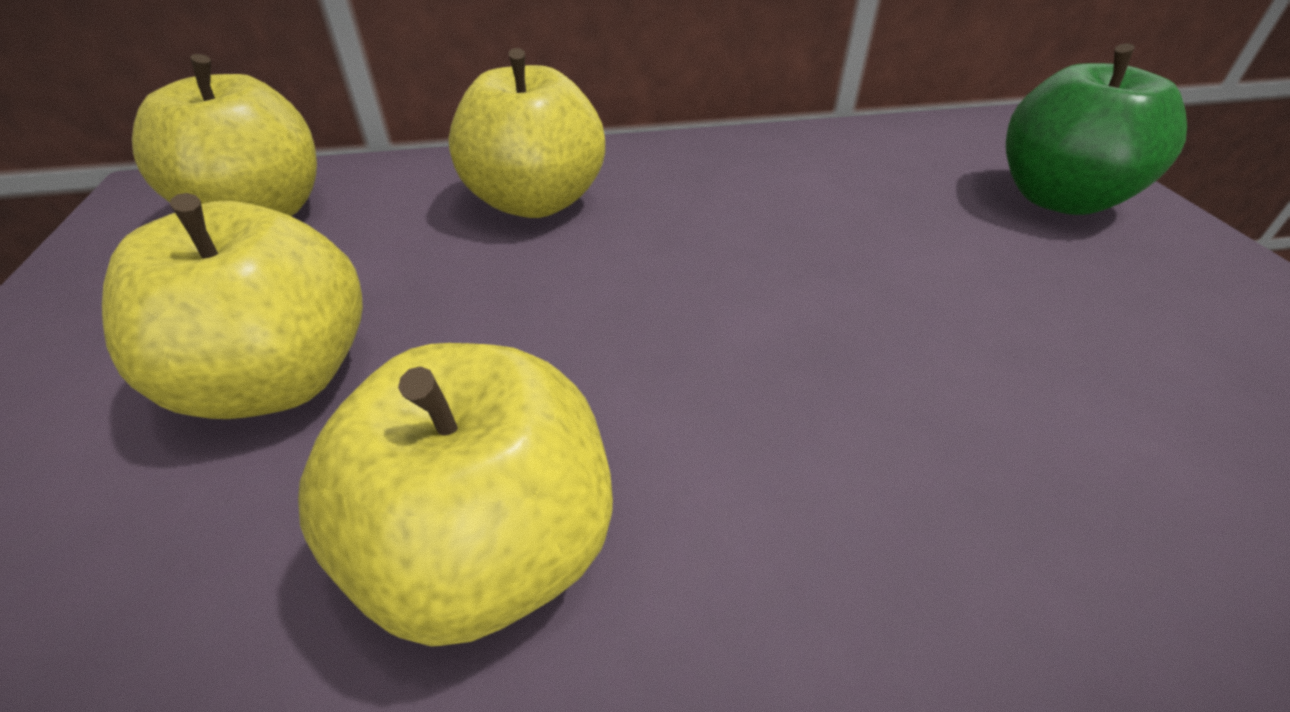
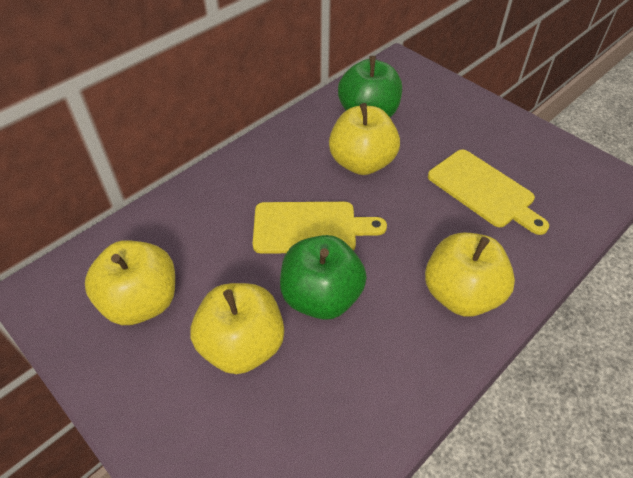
green apple: [1006,43,1187,215] = 1 -> [280,235,367,320] [338,56,402,117] = 2
yellow cutting board: none = 0 -> [253,202,387,254] [428,150,549,235] = 2

